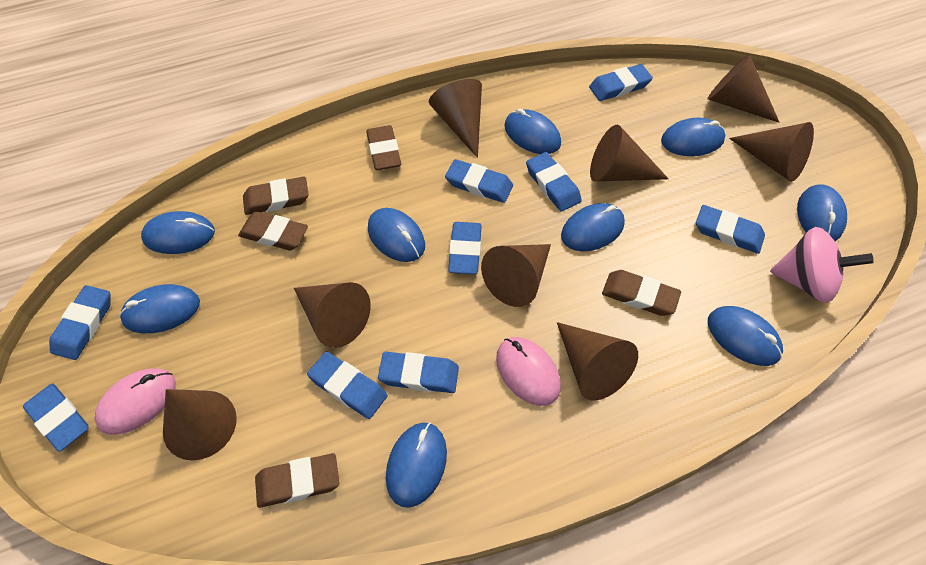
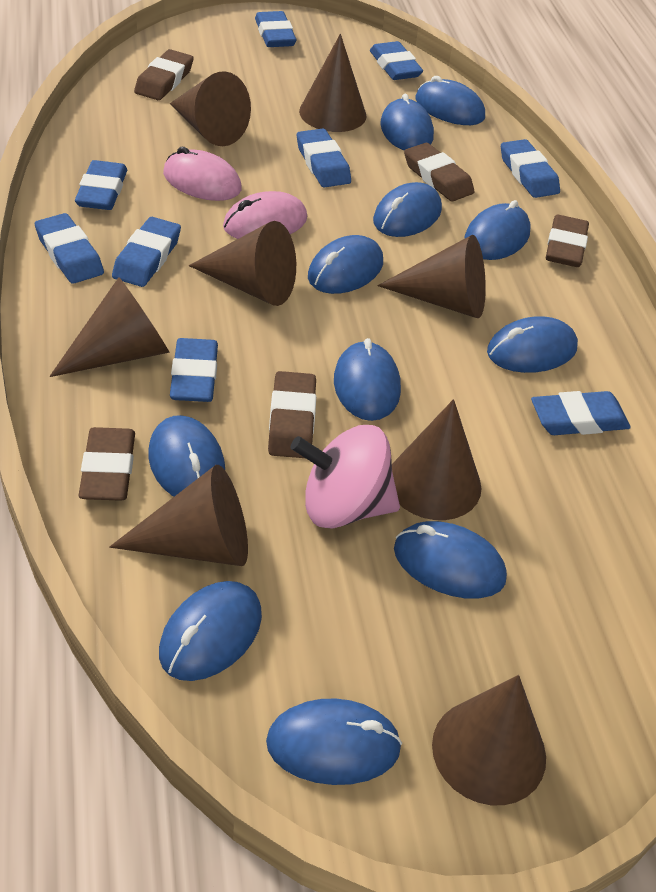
blue mouse: [119,284,200,333] [141,211,215,254] [368,208,425,262] [386,422,447,508] [504,109,561,154] [561,203,625,251] [661,118,725,156] [708,306,783,366] [797,184,847,241] = 9 -> [148,415,225,497] [159,581,262,681] [266,698,402,785] [308,235,383,294] [334,338,401,421] [373,182,442,237] [380,93,434,150] [394,521,507,599] [416,76,485,125] [464,200,531,260] [487,316,578,373] = 11

